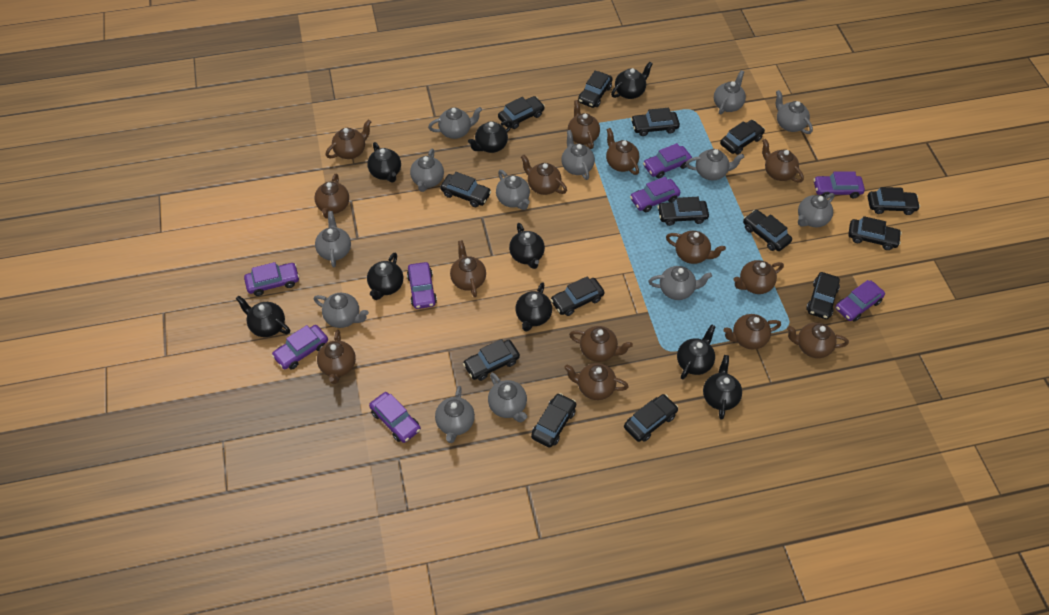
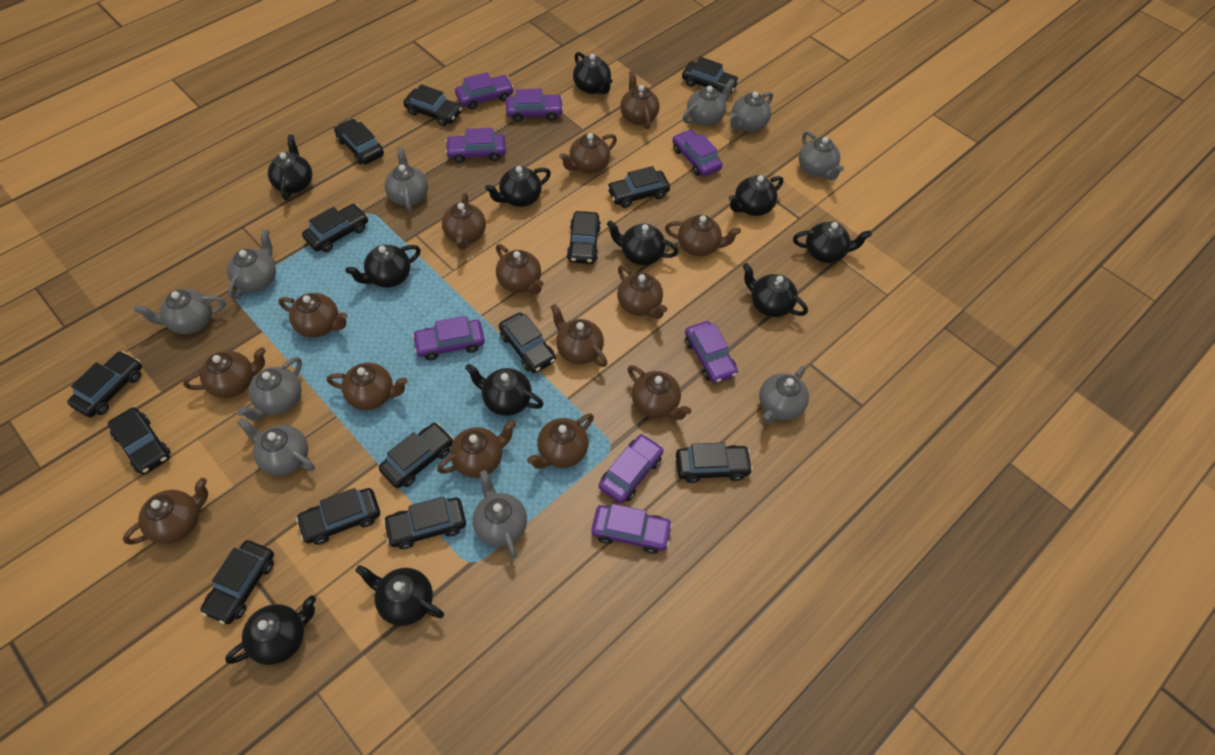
black teapot: [236,296,290,337] [367,142,401,183] [367,253,403,300] [468,120,512,153] [509,223,545,269] [516,282,552,332] [611,62,653,99] [677,324,716,379] [703,355,742,420] = 9 -> [225,595,316,665] [268,135,312,200] [346,244,421,288] [355,565,444,626] [465,364,544,416] [485,166,551,207] [573,52,612,94] [607,220,678,265] [729,175,783,216] [743,263,808,317] [793,221,872,263] = 11
grey teapot: [314,293,369,328] [315,211,351,268] [410,149,444,192] [428,107,482,139] [435,386,475,443] [488,373,527,422] [496,170,530,210] [561,130,595,180] [649,266,712,300] [686,149,744,180] [714,70,746,115] [776,90,813,134] [798,193,835,227] = 13 -> [134,289,226,334] [227,229,276,299] [237,357,302,421] [237,418,315,476] [385,147,428,212] [473,470,527,559] [683,79,735,126] [730,92,773,132] [759,366,809,424] [799,131,844,180] = 10

